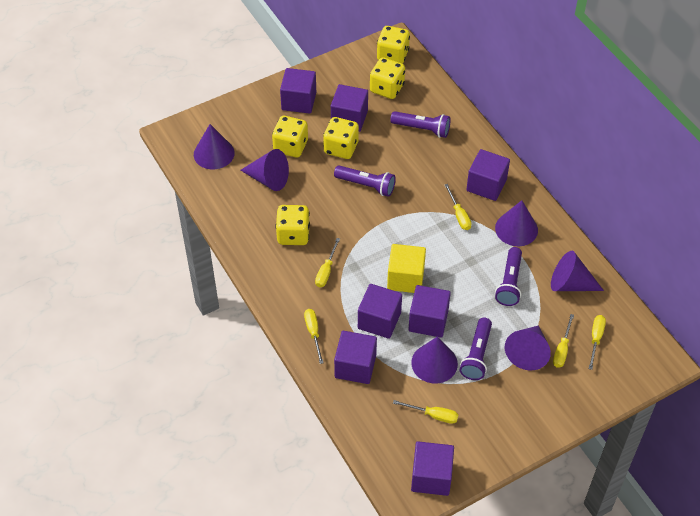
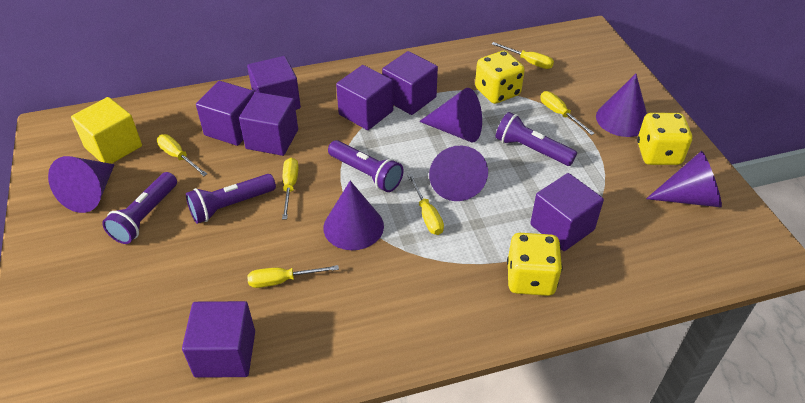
yellow dice: [272,116,308,158] [275,205,310,245] [323,117,359,159] [370,57,405,99] [377,26,410,64] = 5 -> [475,51,525,104] [507,233,563,296] [637,113,692,165] = 3

